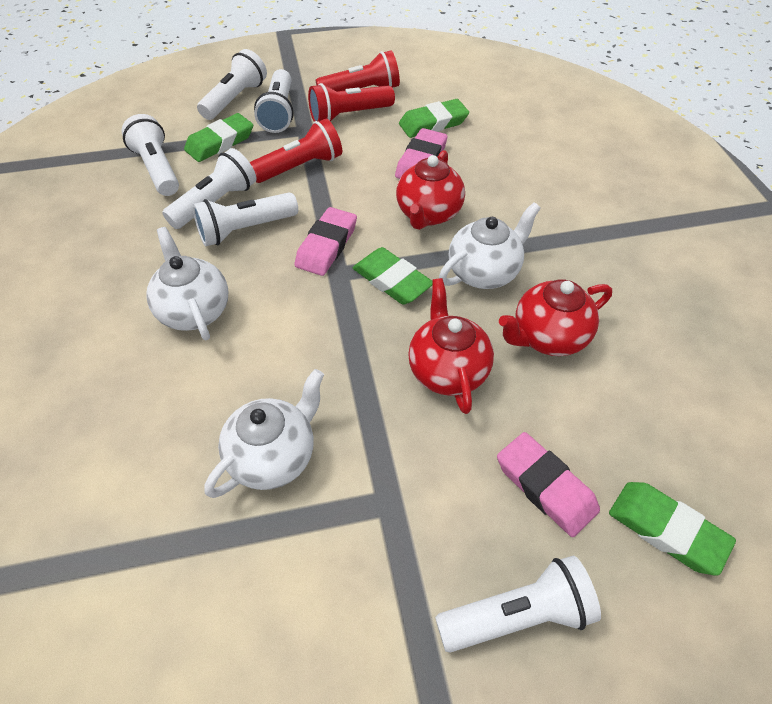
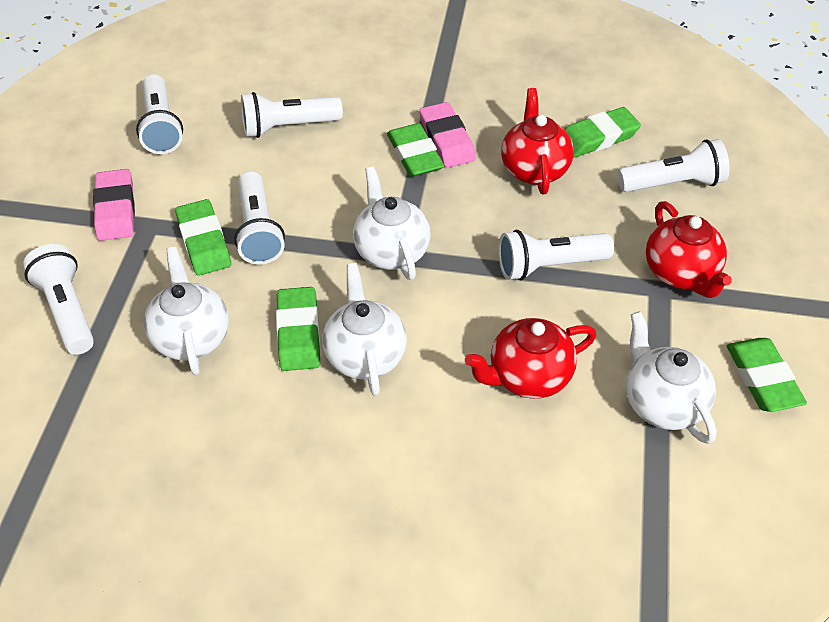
green eraser: [184,113,253,162] [353,247,433,305] [399,99,469,138] [609,482,736,575] = 4 -> [175,199,231,276] [276,287,320,371] [387,123,444,177] [564,107,641,158] [727,338,807,412] = 5
pink eraser: [295,207,357,276] [395,128,448,179] [497,432,600,537] = 3 -> [93,169,135,241] [419,102,476,168] = 2
red flashlight: [250,119,342,183] [308,83,395,122] [316,50,400,91] = 3 -> none = 0
white teapot: [146,227,228,340] [205,369,324,498] [439,202,541,289] = 3 -> [144,247,229,375] [322,263,407,396] [353,166,431,280] [626,311,717,444] = 4

